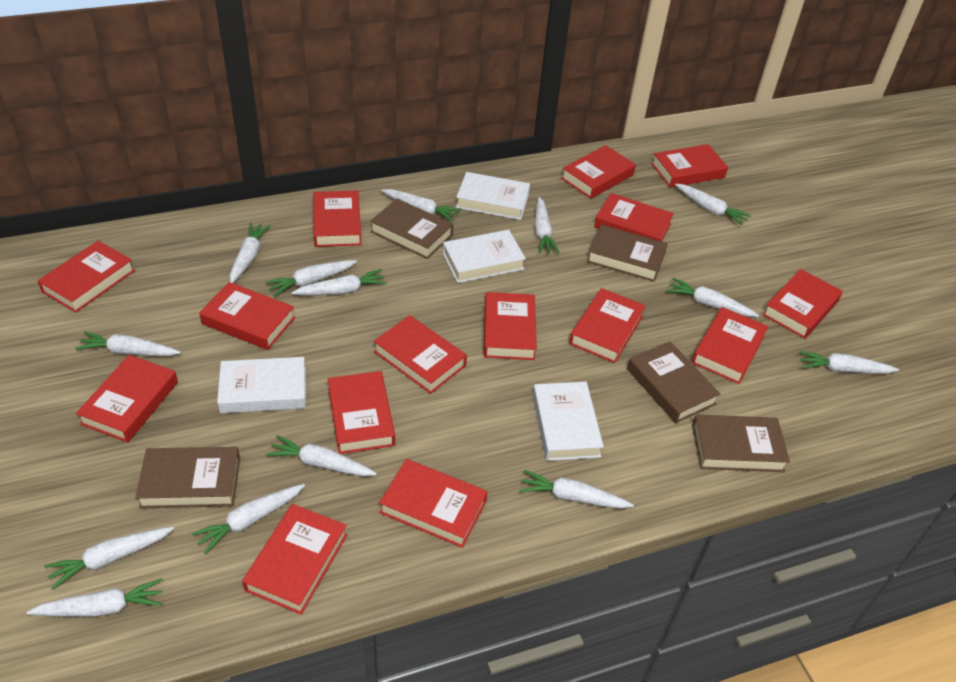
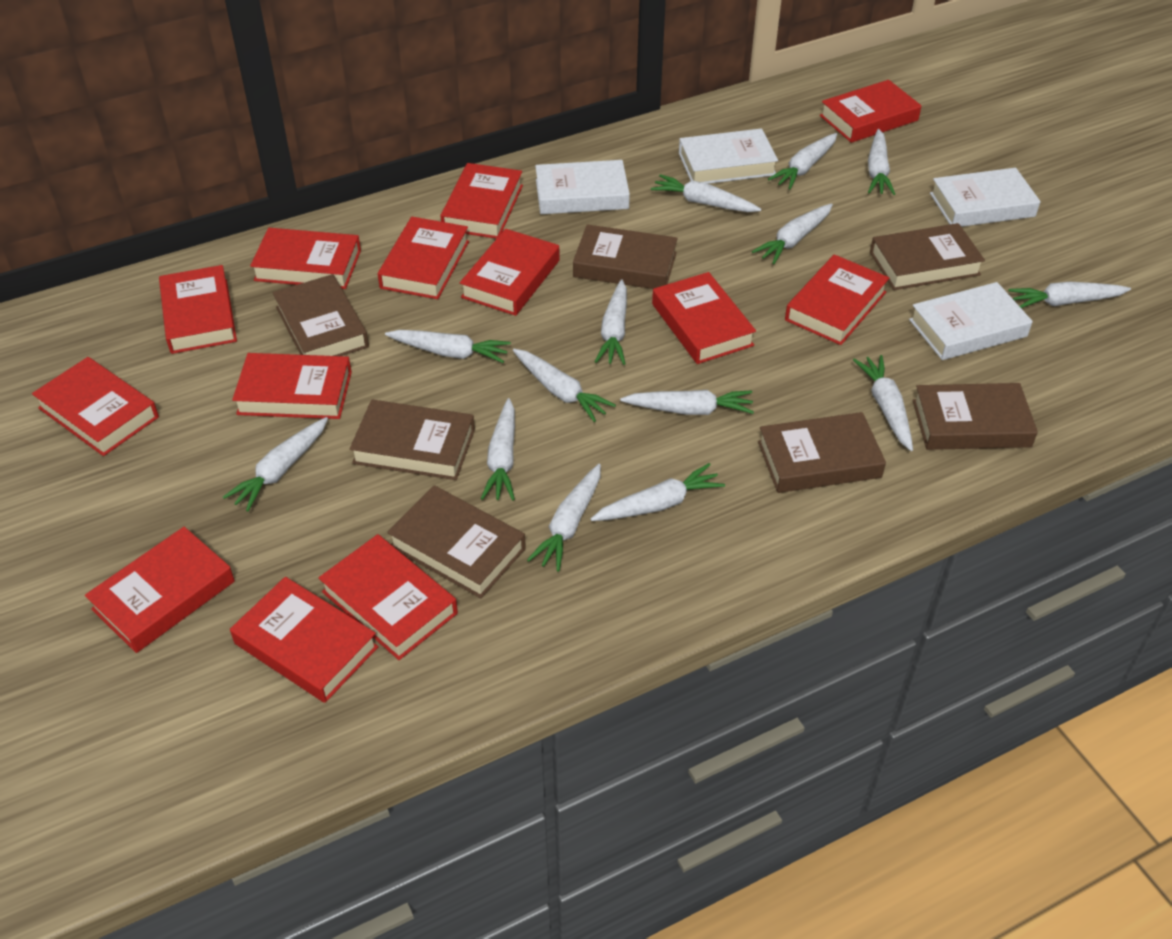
brown book: [135,447,240,509] [370,199,453,259] [587,225,668,282] [627,341,720,423] [692,414,790,472] = 5 -> [273,274,369,356] [350,400,475,480] [387,485,526,598] [573,224,678,289] [758,412,886,493] [870,223,985,290] [913,383,1038,450] = 7
red book: [38,241,135,313] [76,355,178,442] [199,282,295,350] [242,504,347,615] [313,191,362,247] [328,371,395,454] [373,315,467,394] [379,459,488,548] [484,292,537,360] [561,145,636,199] [569,288,646,363] [594,193,674,241] [651,144,728,188] [692,307,768,384] [762,269,843,339] = 15 -> [32,357,159,456] [85,527,235,653] [159,265,237,354] [230,577,379,703] [232,353,352,419] [250,228,361,289] [319,534,458,660] [378,217,469,299] [441,163,523,239] [460,229,560,316] [652,272,756,364] [785,254,889,345] [820,80,921,143] = 13

